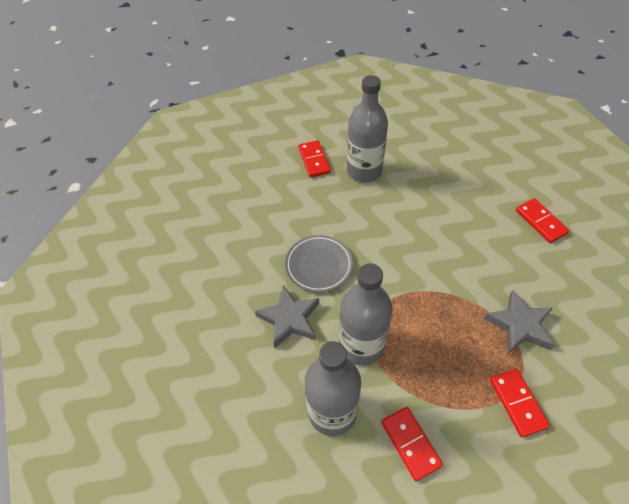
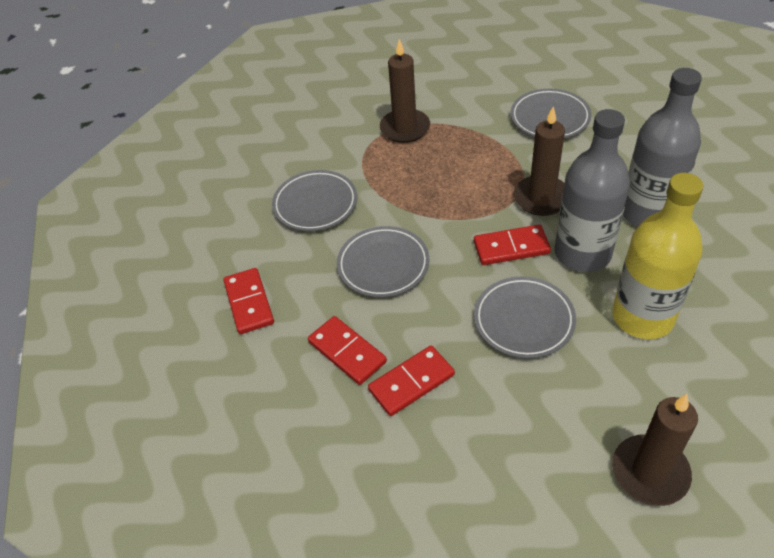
brown candle: none = 0 -> [380,39,430,143] [514,107,565,216] [612,394,698,506] = 3
grey bottle: [305,341,361,436] [339,263,392,366] [347,75,388,182] = 3 -> [555,109,630,272] [623,68,702,227] = 2
grey plate: [285,235,353,292] = 1 -> [272,170,357,231] [337,226,429,297] [474,276,576,358] [510,89,591,138] = 4
grey star: [255,285,319,348] [484,290,554,354] = 2 -> none = 0
yellow bottle: none = 0 -> [612,173,703,339] = 1

